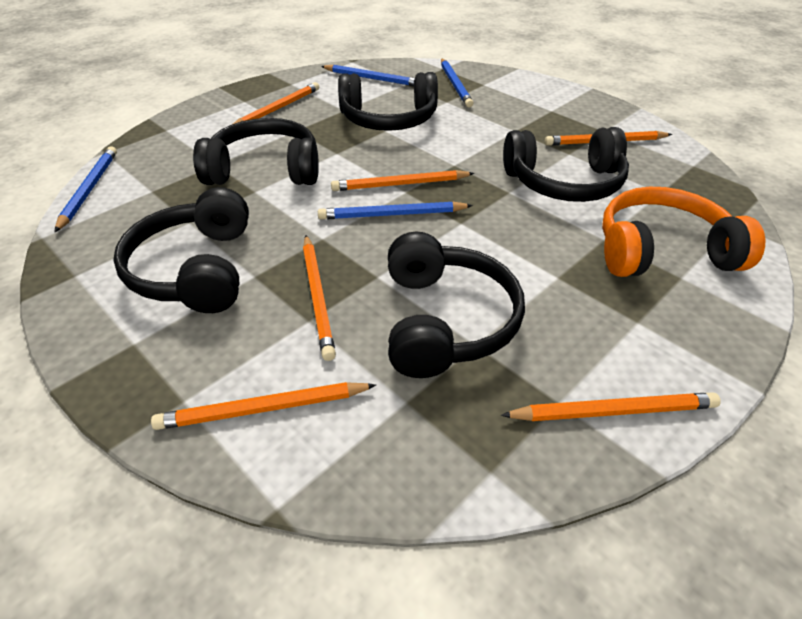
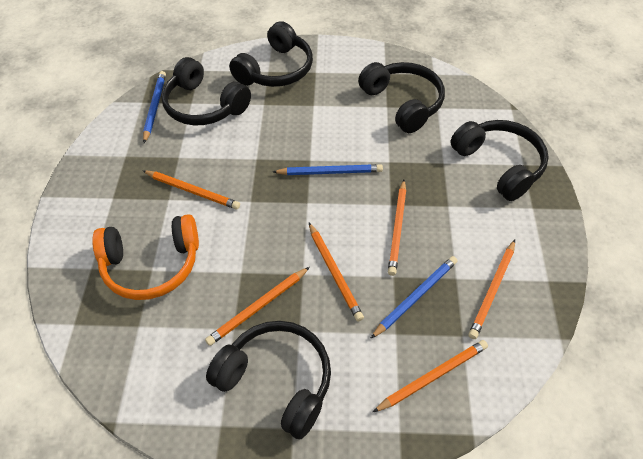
blue pencil: [55,146,117,232] [318,201,473,220] [321,65,415,87] [441,58,474,108] = 4 -> [143,71,166,143] [273,164,383,175] [370,256,457,339] = 3

